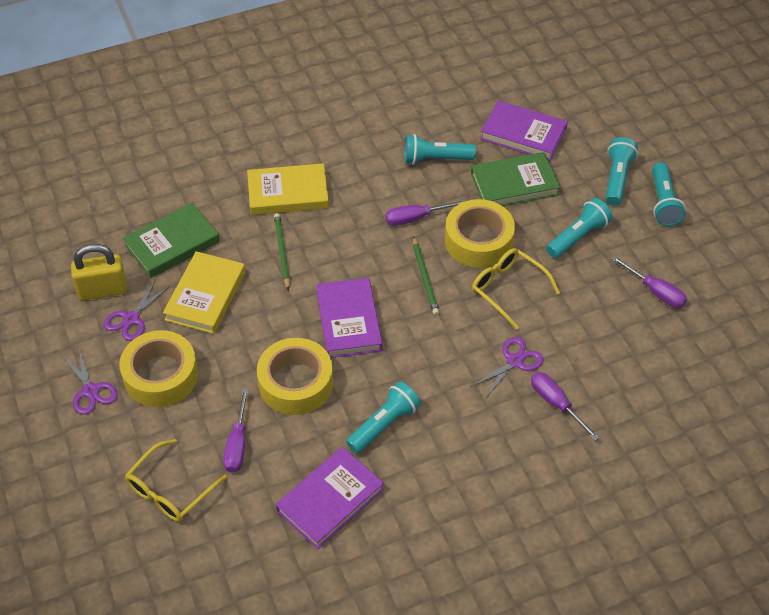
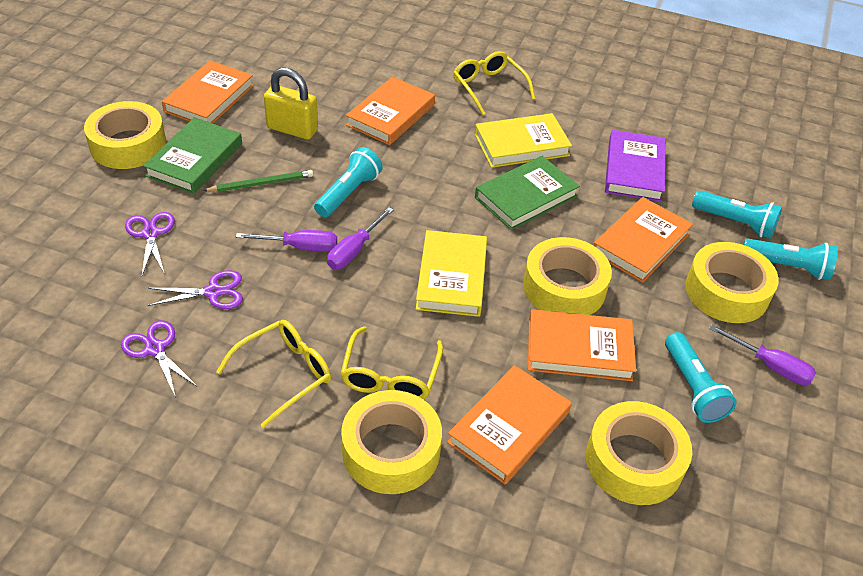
green pencil: [274,213,290,290] [413,236,439,315] = 2 -> [203,170,313,192] = 1
orange book: none = 0 -> [162,61,254,124] [346,77,435,145] [447,365,572,484] [528,309,636,381] [593,197,693,283] = 5
purple book: [276,447,384,549] [316,278,382,358] [480,100,568,161] = 3 -> [605,130,666,202] = 1
purple screwdriver: [223,389,249,473] [386,200,466,226] [531,372,600,441] [611,256,687,308] = 4 -> [236,230,337,252] [327,207,394,269] [709,324,816,385] = 3
turquoise flashlight: [346,381,421,454] [404,134,476,165] [546,198,612,258] [605,137,638,206] [652,162,685,226] = 5 -> [314,147,383,217] [665,332,736,423] [692,190,782,239] [743,238,838,280] = 4
yellow glasses: [125,439,227,522] [472,248,560,330] = 2 -> [216,320,331,428] [341,326,443,400] [453,51,535,115] = 3
yellow tape: [119,330,198,407] [257,338,333,415] [445,199,515,268] = 3 -> [84,101,166,169] [341,390,442,494] [523,237,612,315] [586,401,692,505] [686,242,779,323] = 5

